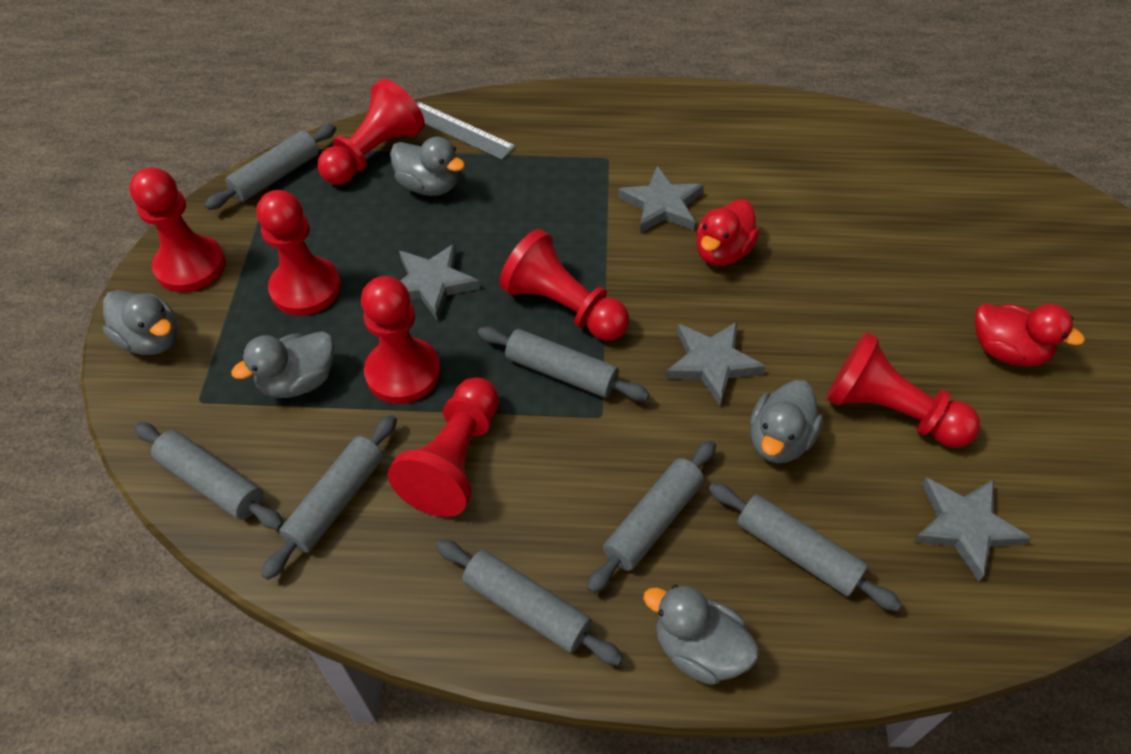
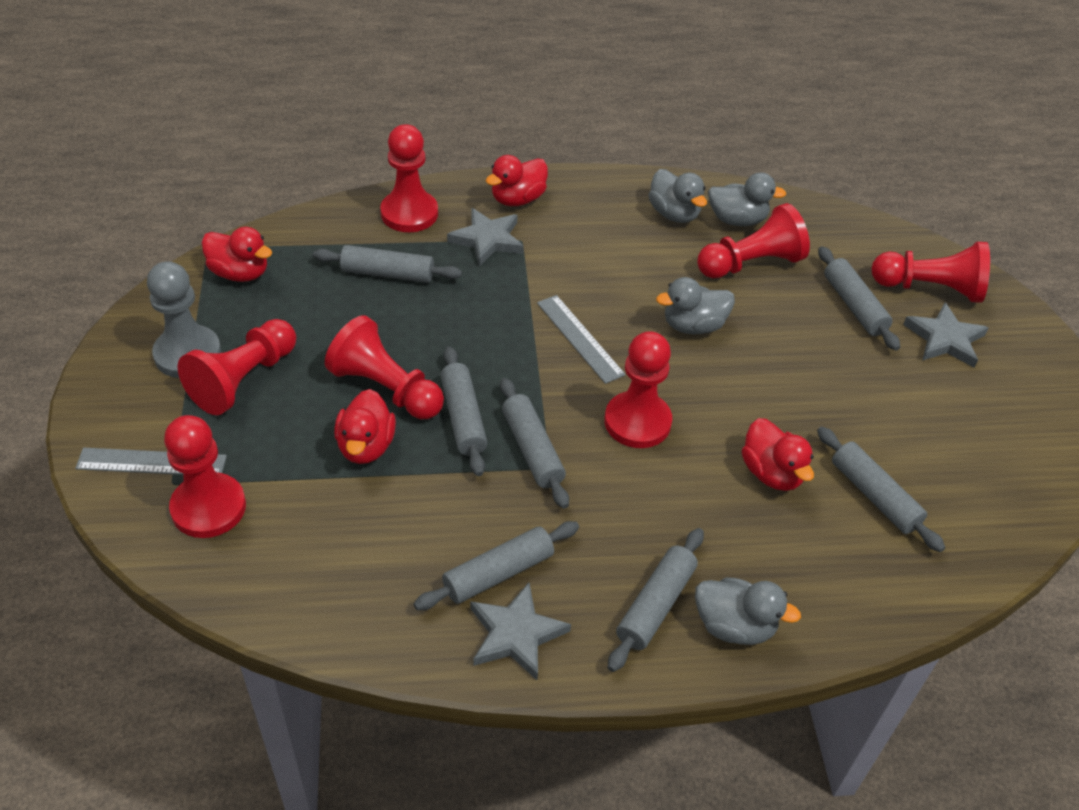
grey duck: [103,290,178,355] [231,331,334,398] [390,137,465,196] [643,585,759,685] [750,380,823,463] = 5 -> [649,169,707,223] [656,277,735,334] [695,577,801,645] [708,172,787,226] = 4
grey pawn: none = 0 -> [147,261,221,378] = 1
grey ruler: [416,102,516,160] = 1 -> [75,448,227,475] [537,295,626,384] = 2
grey star: [399,244,480,321] [618,166,704,233] [665,322,766,406] [913,478,1031,582] = 4 -> [447,208,524,266] [470,582,571,680] [903,302,989,367] = 3
red duck: [696,199,760,266] [975,303,1085,367] = 2 -> [201,227,272,282] [334,389,396,464] [486,155,548,206] [742,418,814,491] = 4

